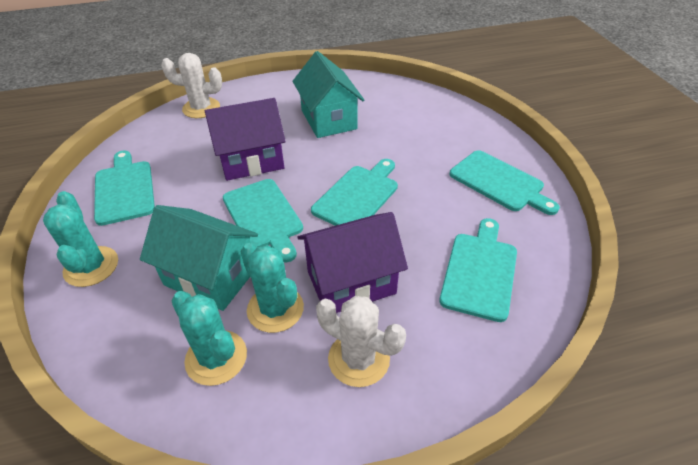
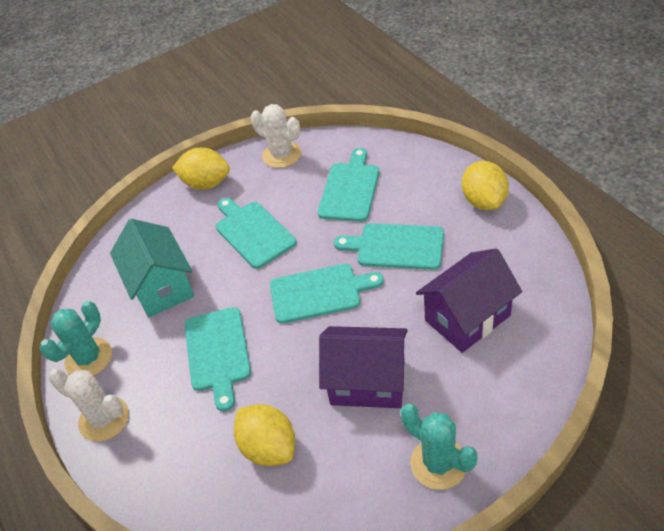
turquoise cactus: [43,191,118,287] [172,291,247,386] [241,243,304,333] = 3 -> [40,301,112,376] [401,404,478,490] = 2
turquoise house: [140,205,258,311] [292,51,364,138] = 2 -> [110,219,194,318] = 1
yellow lemon: none = 0 -> [172,148,230,190] [234,404,295,466] [462,161,509,210] = 3

